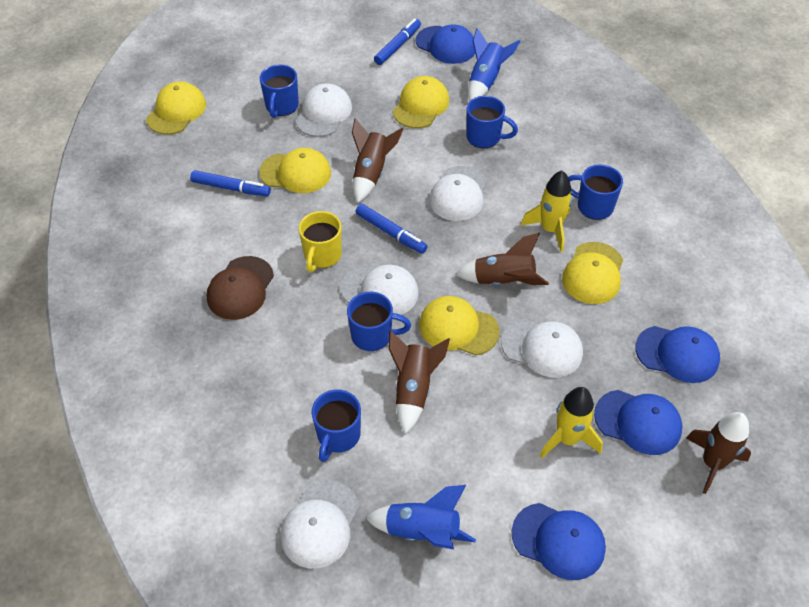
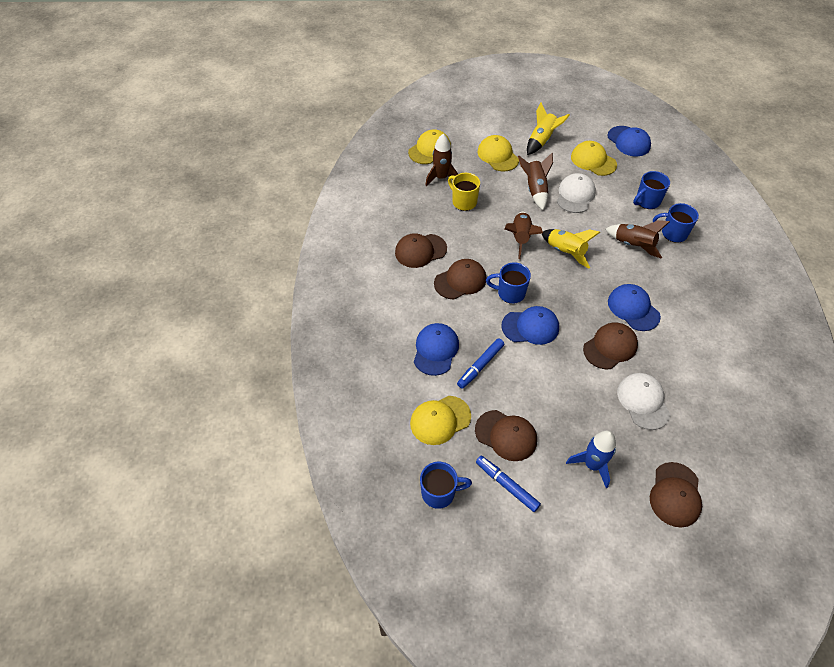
blue marker: [190,170,271,196] [356,204,428,254] [374,19,421,65] = 3 -> [457,338,504,389] [476,456,541,512] = 2
blue mug: [260,65,299,118] [312,390,361,462] [347,292,411,351] [466,96,518,148] [568,164,623,220] = 5 -> [420,462,472,509] [486,262,531,304] [633,171,670,209] [653,203,699,243] = 4
blue rocket: [366,485,476,549] [468,28,520,101] = 2 -> [566,431,616,488] = 1
brown cap: [207,256,274,320] = 1 -> [395,233,447,268] [434,259,487,300] [475,410,537,461] [583,323,638,369] [650,462,702,528] = 5
white cap: [281,480,359,569] [296,83,352,137] [340,265,419,315] [429,166,487,221] [501,319,583,377] = 5 -> [557,173,596,213] [617,373,671,430] = 2
yellow cap: [146,82,206,134] [259,148,331,193] [393,76,449,128] [419,296,500,355] [562,242,623,304] = 5 -> [408,129,451,164] [410,396,471,445] [477,135,519,171] [571,141,617,176] = 4

